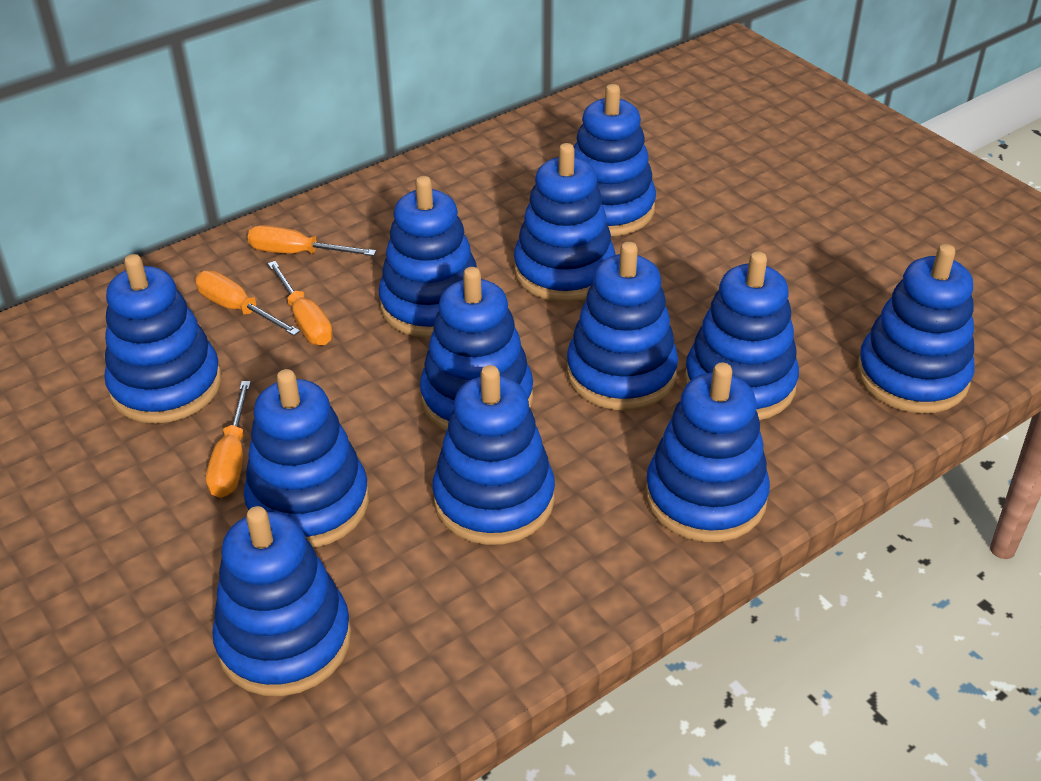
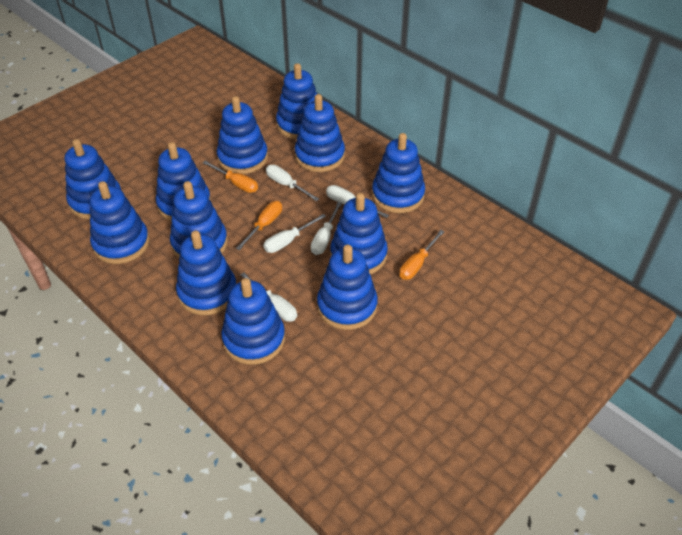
orange screwdriver: [195,270,300,336] [206,381,251,498] [248,225,376,256] [268,261,333,345] = 4 -> [203,161,258,193] [236,201,282,250] [399,230,444,280] = 3
white screwdriver: none = 0 -> [241,272,297,322] [263,214,326,253] [266,165,319,201] [311,202,342,255] [326,185,389,218] = 5

